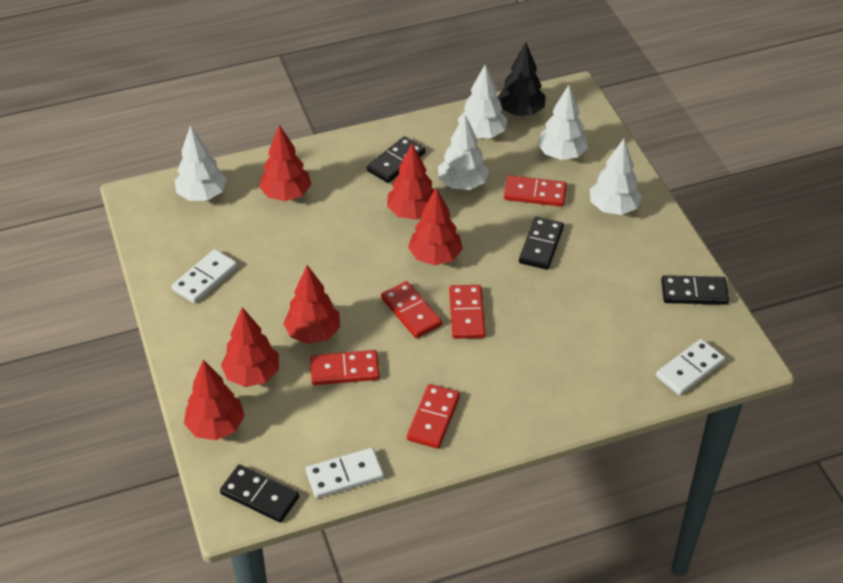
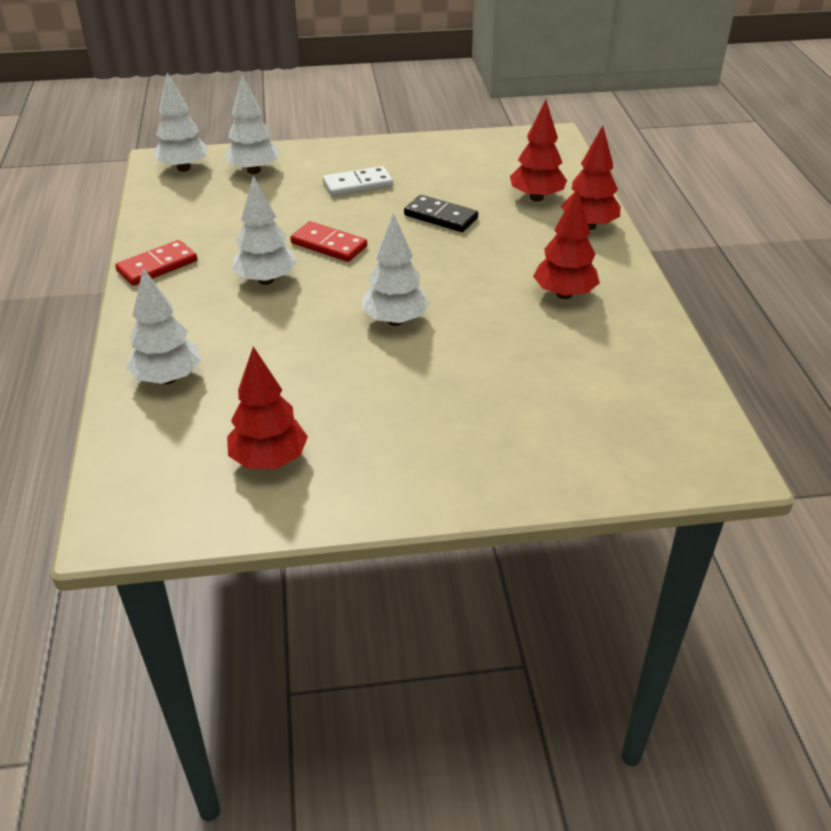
black domino: [220,464,299,523] [367,136,426,183] [519,217,564,270] [661,275,729,305] = 4 -> [404,195,478,232] = 1
black tree: [498,42,546,116] = 1 -> none = 0
red domino: [310,350,380,385] [381,281,442,338] [407,384,460,449] [449,285,486,339] [504,175,567,207] = 5 -> [115,240,197,286] [290,221,367,262] = 2
red tree: [184,360,245,440] [221,307,279,387] [259,125,311,201] [283,265,340,344] [387,143,434,220] [408,188,463,265] = 6 -> [227,347,308,469] [510,100,567,201] [533,188,600,299] [561,126,621,230] = 4
white domino: [172,249,237,304] [306,448,384,498] [656,339,725,395] = 3 -> [323,166,393,197] = 1

